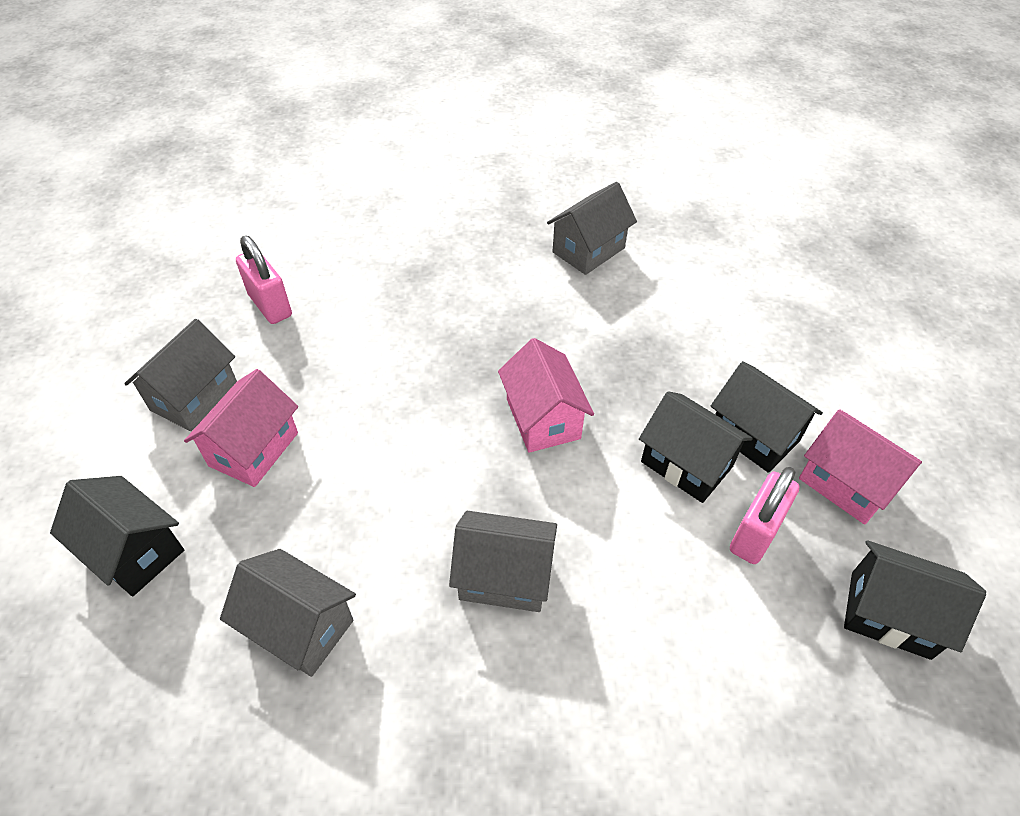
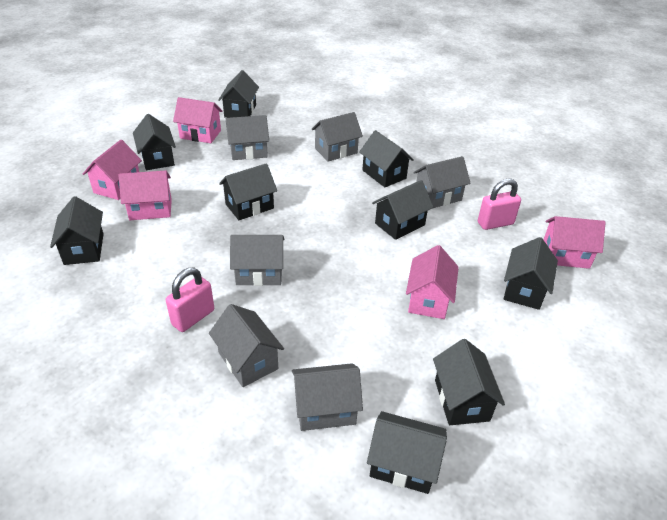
black house: [50,476,184,597] [639,391,753,503] [711,361,823,473] [844,540,986,660] = 4 -> [50,196,104,265] [133,114,176,170] [218,70,259,118] [219,163,277,220] [359,130,414,187] [367,411,447,494] [372,180,433,240] [433,339,505,425] [504,237,558,310] = 9
grey house: [124,319,237,431] [220,549,356,677] [449,511,557,612] [547,182,637,275] = 4 -> [209,304,284,387] [226,115,269,160] [230,235,284,286] [292,363,363,431] [312,112,363,162] [413,156,471,209] = 6
pink house: [184,369,298,487] [498,338,594,453] [799,409,922,525] = 3 -> [83,140,142,200] [118,171,172,220] [173,97,223,143] [406,245,459,319] [543,216,606,269] = 5

